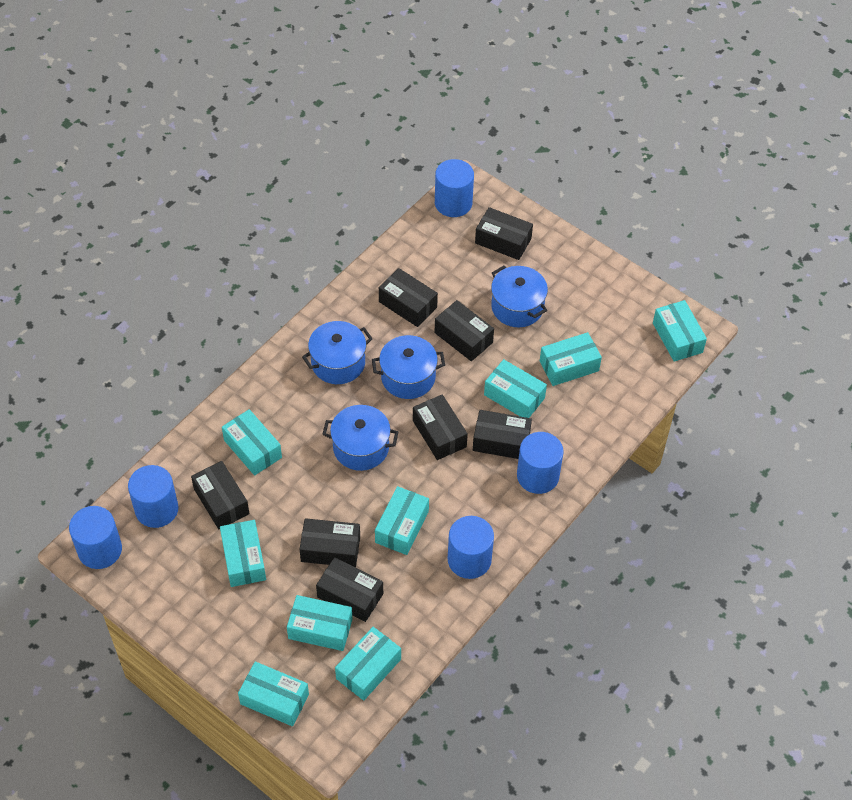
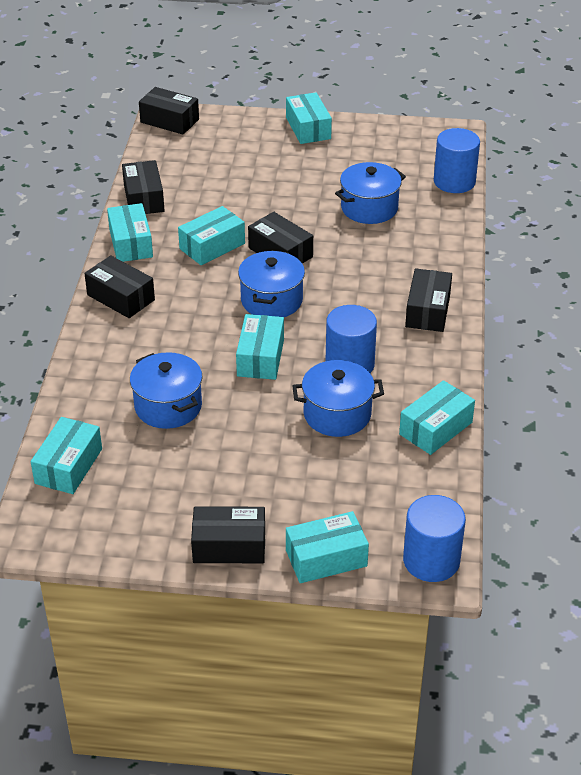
black box: [191,461,249,529] [299,518,360,567] [316,557,383,622] [379,268,438,327] [413,394,468,460] [435,300,494,361] [473,410,532,459] [475,207,533,260] = 8 -> [84,255,155,318] [122,160,165,214] [139,87,199,135] [191,506,265,563] [248,212,313,264] [405,268,452,332] = 6
blue cylinder: [69,506,122,569] [128,465,178,528] [435,159,474,217] [448,516,494,579] [517,432,563,494] = 5 -> [326,305,377,373] [403,495,466,582] [434,128,480,193] = 3
turquoise box: [220,520,266,587] [222,409,282,476] [238,661,309,726] [287,595,353,651] [335,627,401,701] [375,486,429,555] [484,359,547,418] [540,332,602,386] [653,300,707,362] = 9 -> [31,417,102,494] [107,203,153,262] [178,206,245,265] [236,314,284,380] [286,92,332,144] [286,511,369,583] [399,380,475,455] = 7

